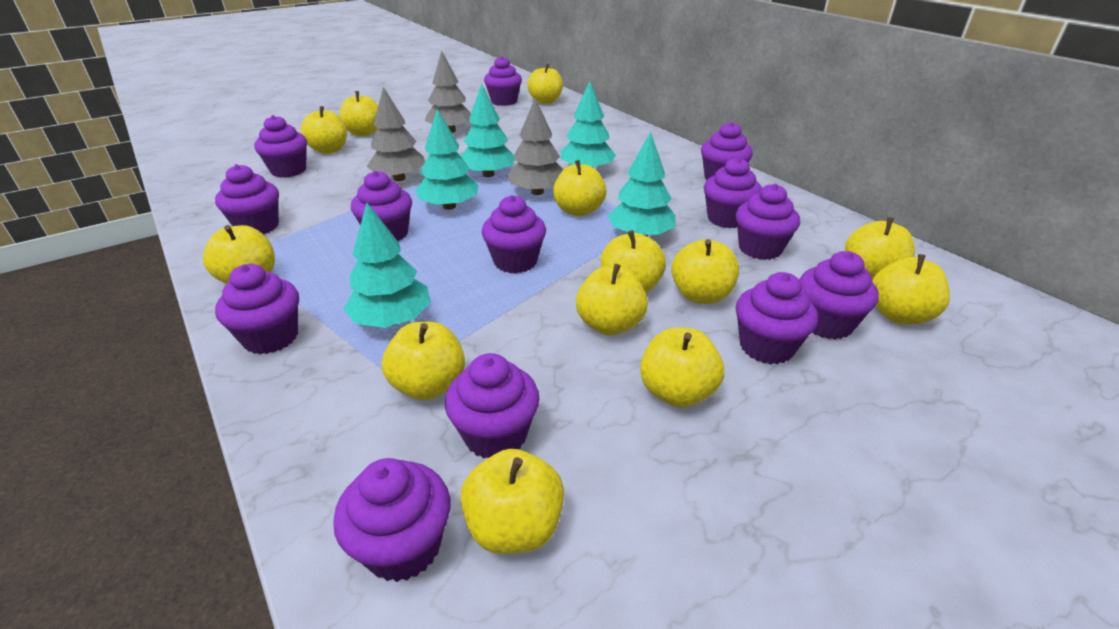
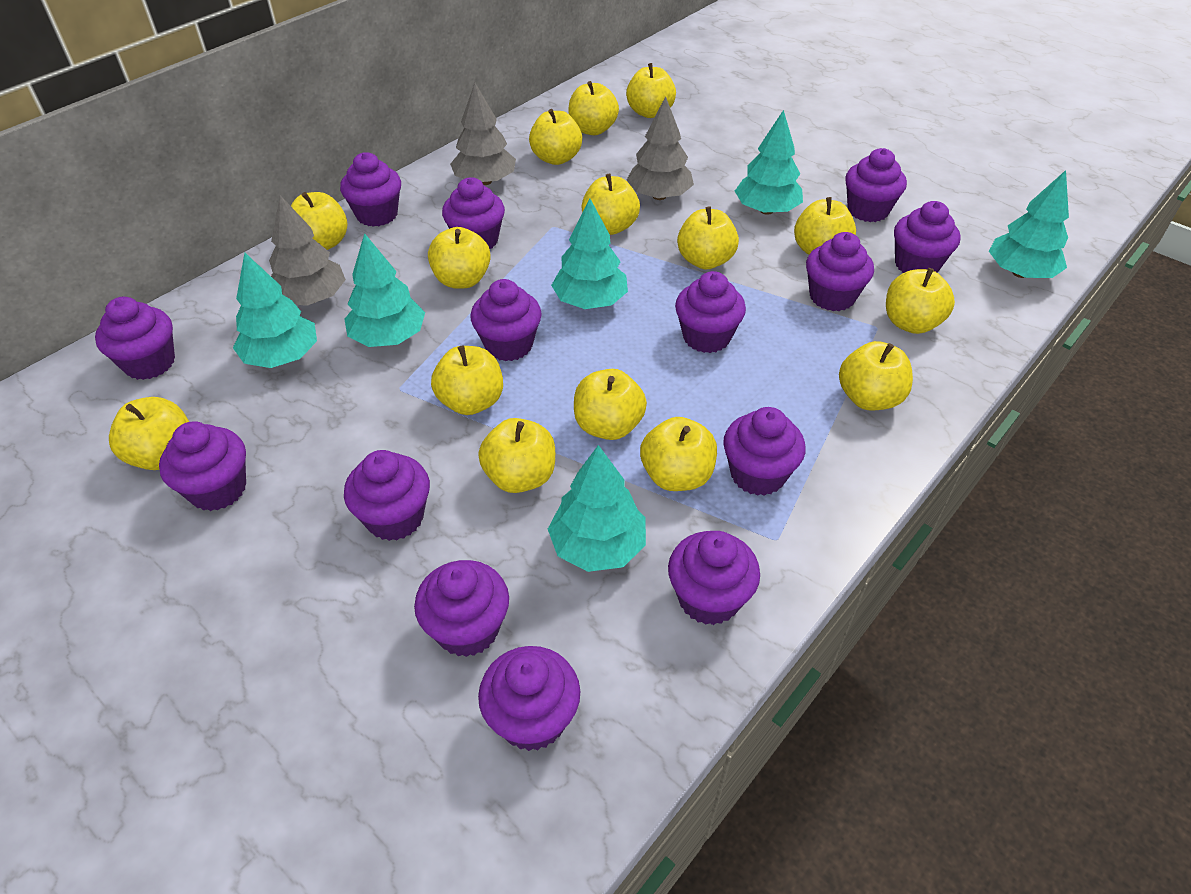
purple cupcake: [215,164,279,234] [215,264,299,354] [254,115,307,178] [333,458,450,582] [351,171,412,241] [445,353,540,458] [482,195,546,273] [484,56,522,106] [701,122,753,180] [704,157,762,228] [735,184,800,260] [736,272,818,364] [799,251,879,339] = 13 -> [95,297,175,380] [159,421,246,511] [340,152,401,227] [344,450,430,541] [414,560,509,657] [442,177,505,249] [470,279,542,361] [478,646,580,751] [668,531,760,625] [675,271,746,353] [723,407,806,496] [806,232,874,311] [845,148,907,222] [894,201,961,273] = 14
turquoise tree: [344,203,431,328] [415,109,479,210] [460,84,514,177] [561,81,616,167] [608,132,675,237] = 5 -> [233,253,317,368] [344,233,425,347] [548,445,646,572] [551,198,628,309] [735,110,803,215] [989,170,1069,278] = 6
yellow apple: [203,225,275,284] [301,106,347,154] [340,91,378,136] [382,321,465,400] [460,449,564,554] [527,64,563,104] [553,160,606,216] [576,264,648,336] [601,230,666,293] [640,328,724,408] [671,239,739,304] [845,217,915,280] [872,254,950,324] = 13 -> [109,397,189,470] [291,192,347,250] [428,227,491,289] [431,346,503,415] [478,418,555,493] [529,109,582,165] [568,81,619,135] [574,369,647,440] [581,173,640,235] [626,63,676,118] [640,417,717,491] [677,206,739,269] [794,197,856,255] [839,341,913,410] [886,268,955,334] = 15

